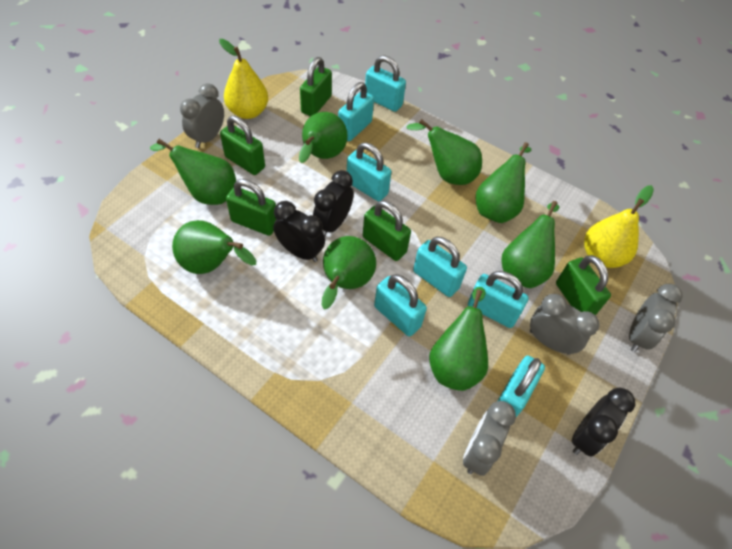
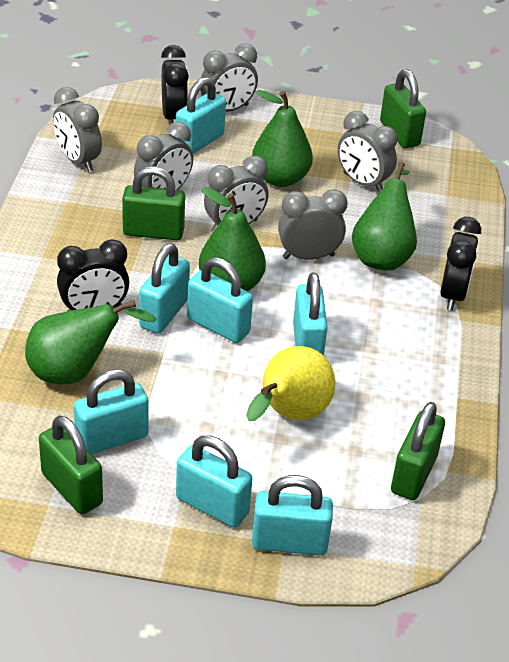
green padlock: [220,116,265,175] [226,179,277,236] [300,57,332,116] [363,201,411,261] [556,255,611,315] = 5 -> [39,415,103,515] [122,166,185,240] [380,69,426,148] [391,402,445,500] = 4
green pear: [150,139,236,205] [172,220,256,274] [299,112,348,163] [321,236,376,310] [406,119,482,185] [429,287,488,391] [475,142,531,223] [501,201,560,288] = 8 -> [25,300,157,384] [199,187,266,291] [252,90,313,187] [352,162,417,270] = 4
grey clock: [180,83,224,148] [463,401,516,476] [530,294,599,355] [629,284,683,352] = 4 -> [53,87,102,172] [134,122,193,190] [200,44,258,112] [204,156,269,232] [278,189,348,260] [338,111,398,193] = 6
yellow pear: [219,39,268,119] [584,185,654,268] = 2 -> [246,346,336,421] = 1

